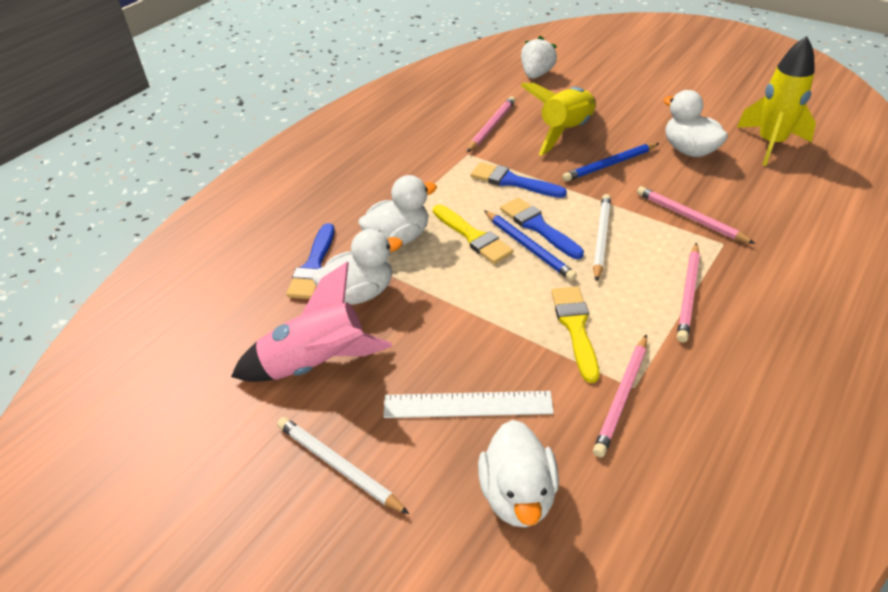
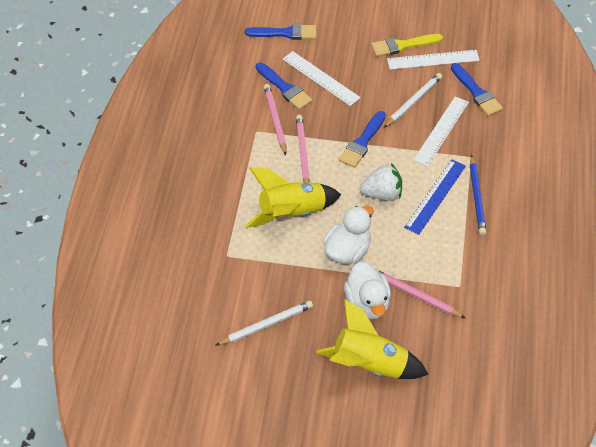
blue brush: [286,223,335,299] [471,162,567,198] [500,197,584,259] = 3 -> [245,24,316,40] [256,62,312,110] [339,111,386,168] [451,63,503,116] = 4
blue pencil: [484,210,577,281] [562,143,659,182] = 2 -> [470,155,486,235] = 1
blue ruler: none = 0 -> [404,159,466,235] = 1
pink pencil: [467,96,515,152] [593,334,647,457] [637,186,755,244] [677,243,700,342] = 4 -> [264,84,286,155] [296,115,310,183] [374,268,465,318] = 3
pink rocket: [231,262,393,382] = 1 -> none = 0
white duck: [312,229,403,305] [358,175,437,245] [478,420,559,528] [663,90,728,157] = 4 -> [323,206,373,264] [344,261,391,319] = 2
white ruler: [383,391,554,418] = 1 -> [283,51,361,106] [387,50,480,70] [413,96,469,167] = 3
yellow brush: [433,204,513,264] [551,286,599,383] = 2 -> [371,34,443,57] = 1

